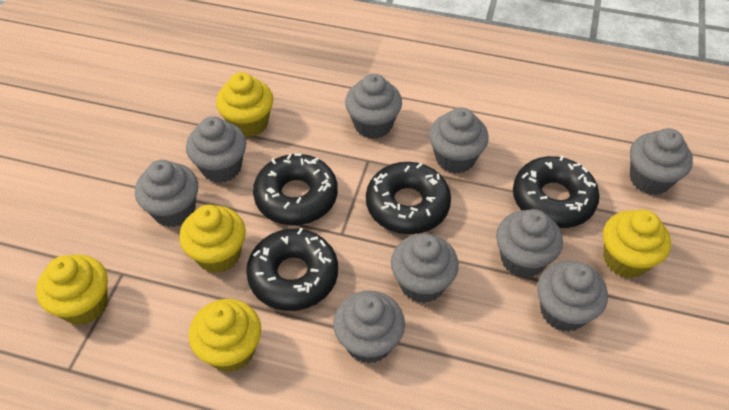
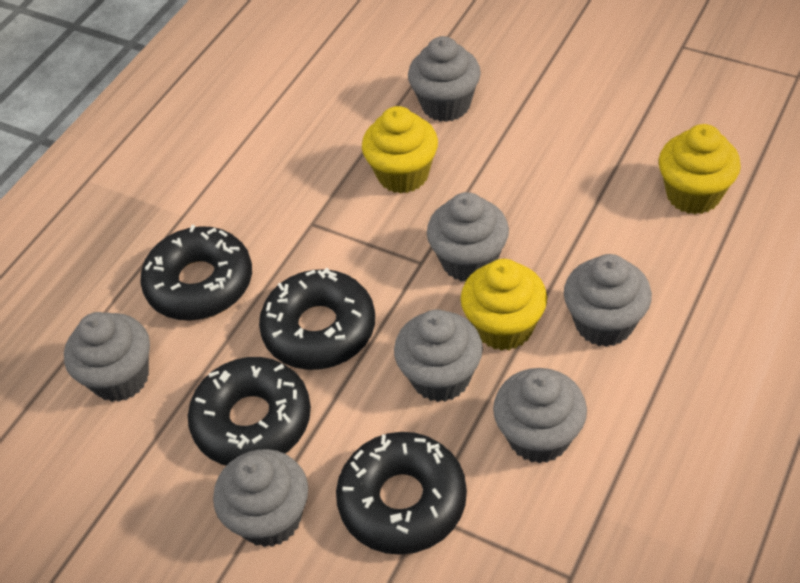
grey cupcake: [135,160,198,227] [186,116,246,183] [333,290,405,363] [345,74,402,139] [391,234,459,303] [429,107,489,174] [496,209,563,278] [537,261,608,332] [630,128,693,195] = 9 -> [64,312,150,402] [213,449,308,547] [394,309,483,402] [408,36,481,122] [427,192,509,282] [493,368,587,464] [564,254,652,347] = 7
yellow cupcake: [36,254,108,325] [179,205,246,273] [189,299,261,372] [216,72,273,137] [603,210,671,278] = 5 -> [362,106,438,194] [461,259,547,351] [659,124,741,214] = 3

